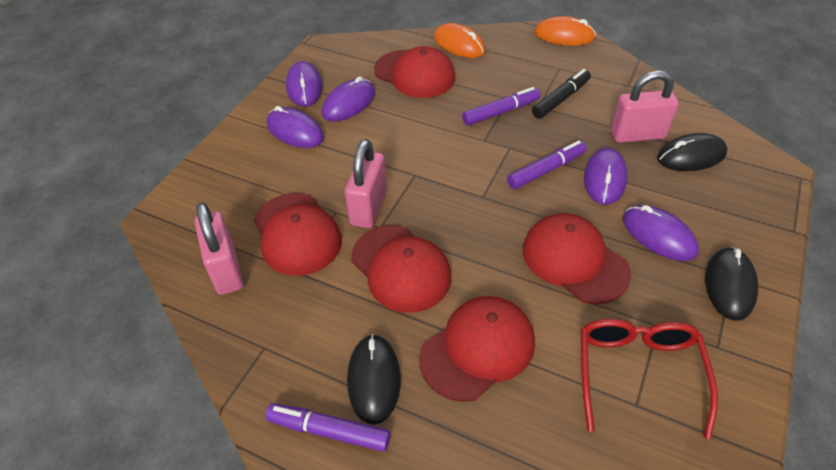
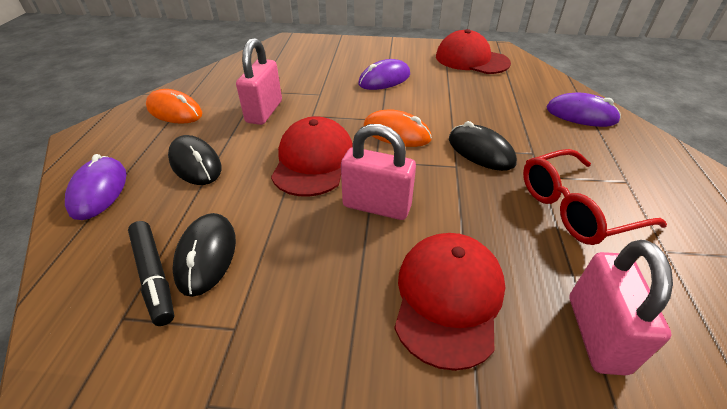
purple marker: [265,403,391,452] [462,87,541,126] [507,141,587,189] = 3 -> none = 0
purple mouse: [267,106,324,148] [286,61,322,107] [322,77,375,122] [584,148,628,205] [623,205,699,261] = 5 -> [65,154,127,220] [358,59,410,90] [546,93,621,127] = 3
red cap: [254,193,342,276] [351,225,451,313] [374,46,455,98] [419,296,535,402] [522,213,631,304] = 5 -> [271,116,353,196] [394,233,505,371] [436,29,511,74] = 3

